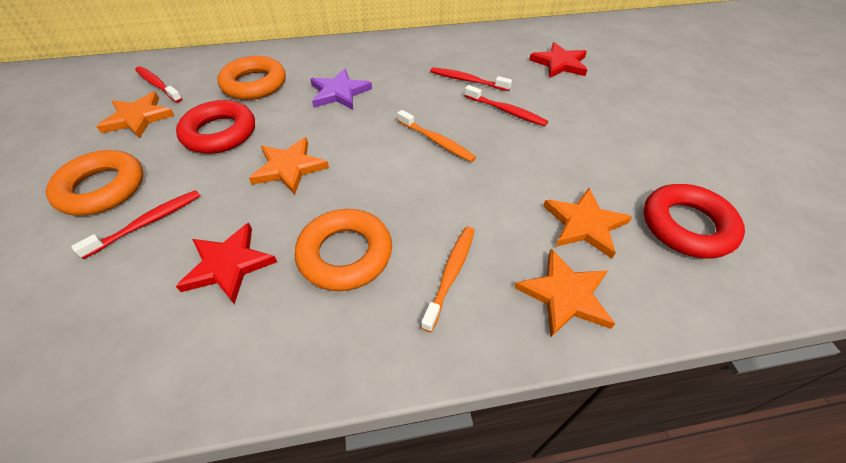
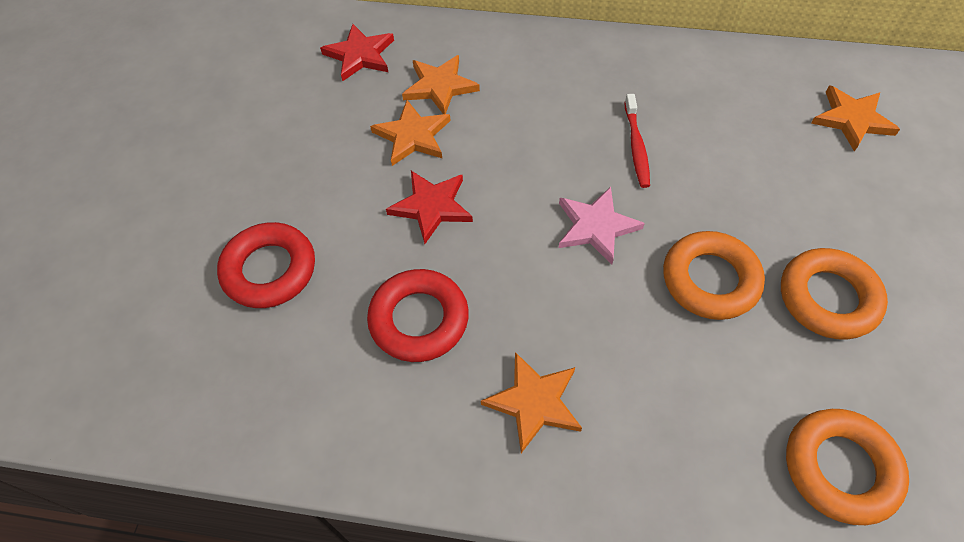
orange toothbrush: [397,110,476,162] [421,227,475,332] = 2 -> none = 0
pink star: none = 0 -> [559,187,645,265] = 1
purple star: [310,69,372,109] = 1 -> none = 0
red toothbrush: [71,190,200,259] [135,66,182,103] [430,67,512,91] [465,85,548,126] = 4 -> [624,94,650,188] = 1

